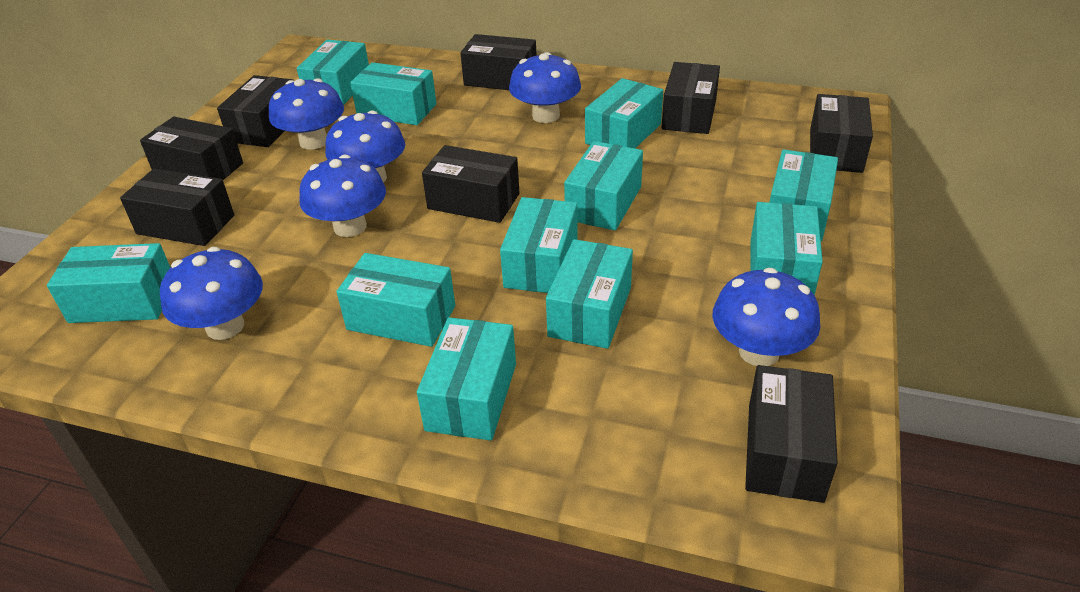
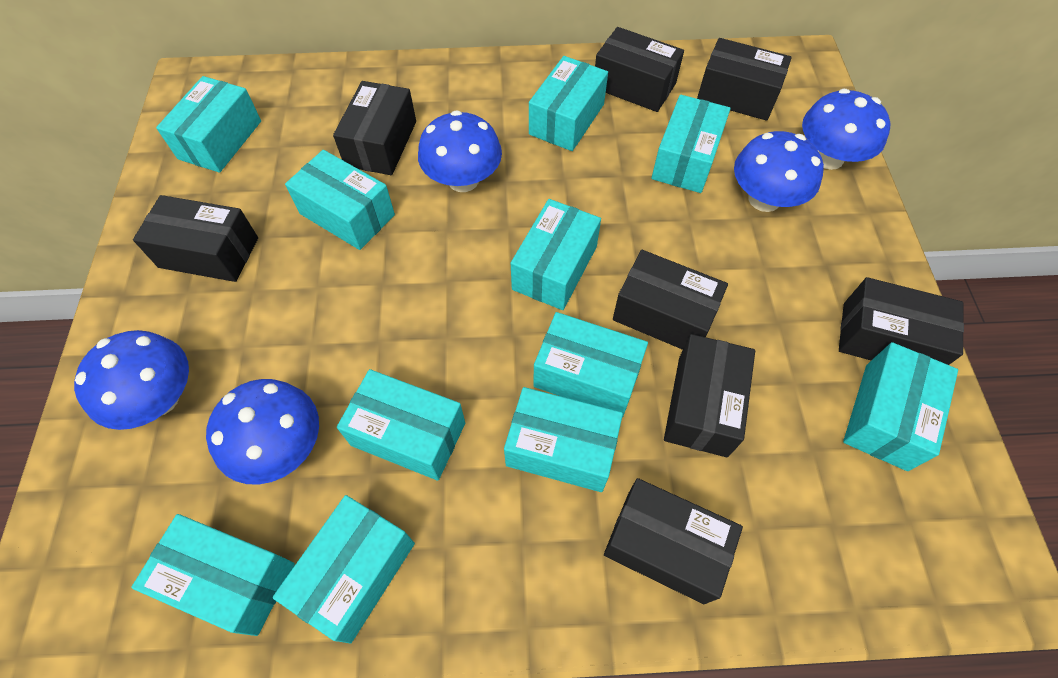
blue mushroom: [160,247,263,340] [269,78,344,150] [299,155,386,237] [325,110,405,182] [509,52,581,123] [713,268,820,366] = 6 -> [74,330,189,430] [206,379,319,485] [418,110,502,192] [734,131,824,212] [802,89,891,170] = 5

